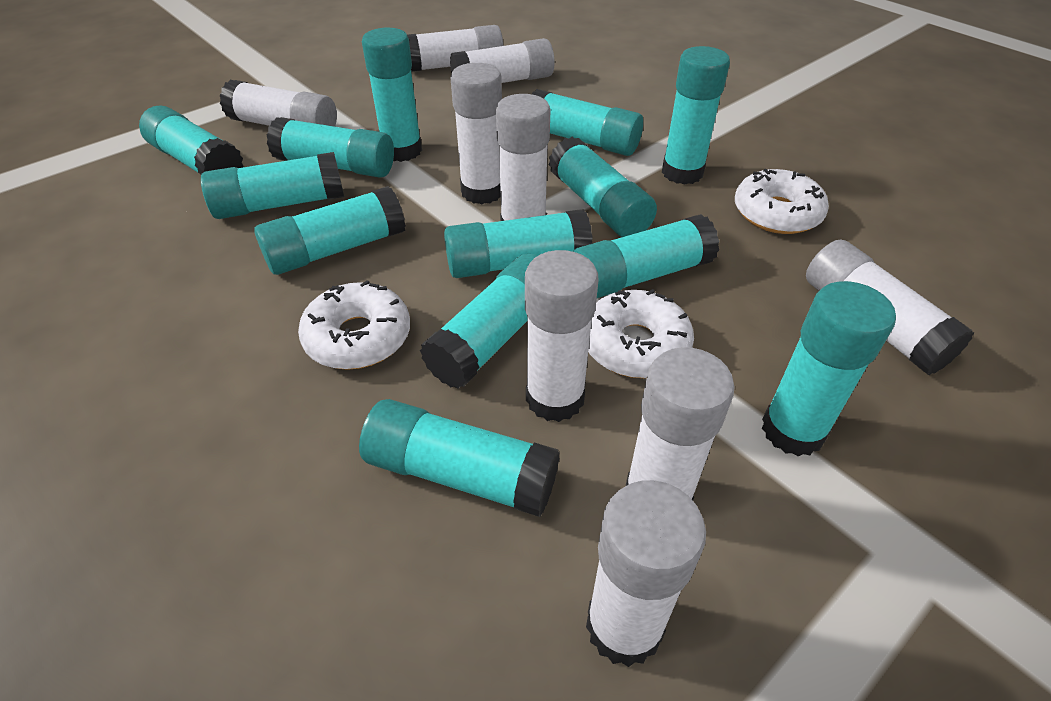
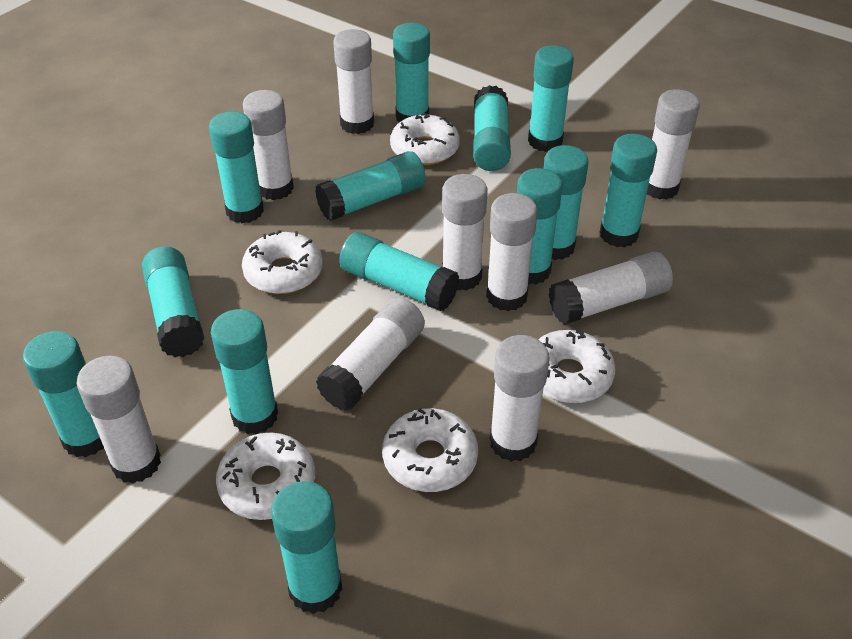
white donut: [298,280,410,370] [588,289,694,378] [735,169,829,234] = 3 -> [216,432,315,520] [242,230,323,294] [382,408,478,492] [390,113,460,165] [538,330,615,403] = 5

